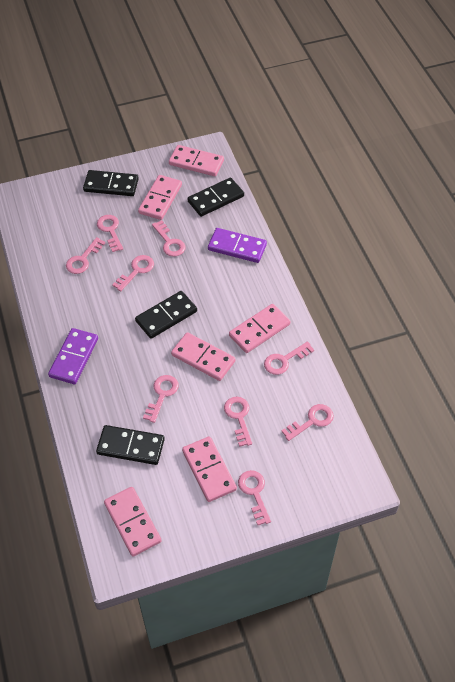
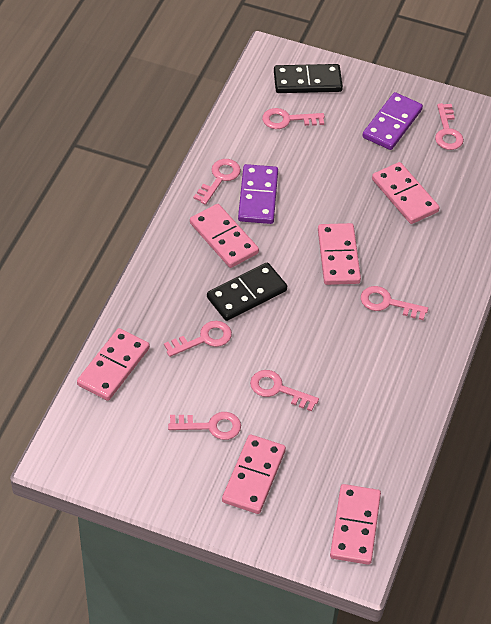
black domino: [83,170,139,196] [96,425,165,465] [135,291,197,339] [187,178,244,217] = 4 -> [207,263,287,321] [274,64,343,93] = 2
pink key: [66,237,105,274] [97,215,123,252] [112,255,154,291] [143,375,179,423] [152,220,185,257] [224,397,252,447] [238,470,271,525] [264,341,314,375] [281,404,334,441] = 9 -> [164,321,232,357] [168,412,241,440] [194,159,241,205] [250,370,319,412] [262,108,325,129] [361,286,428,320] [435,103,464,150] = 7

